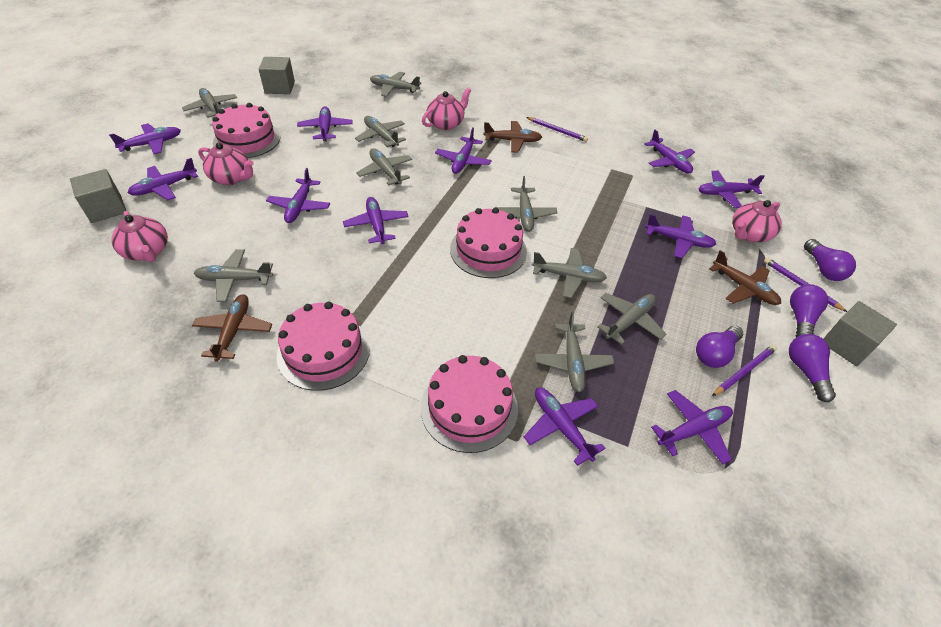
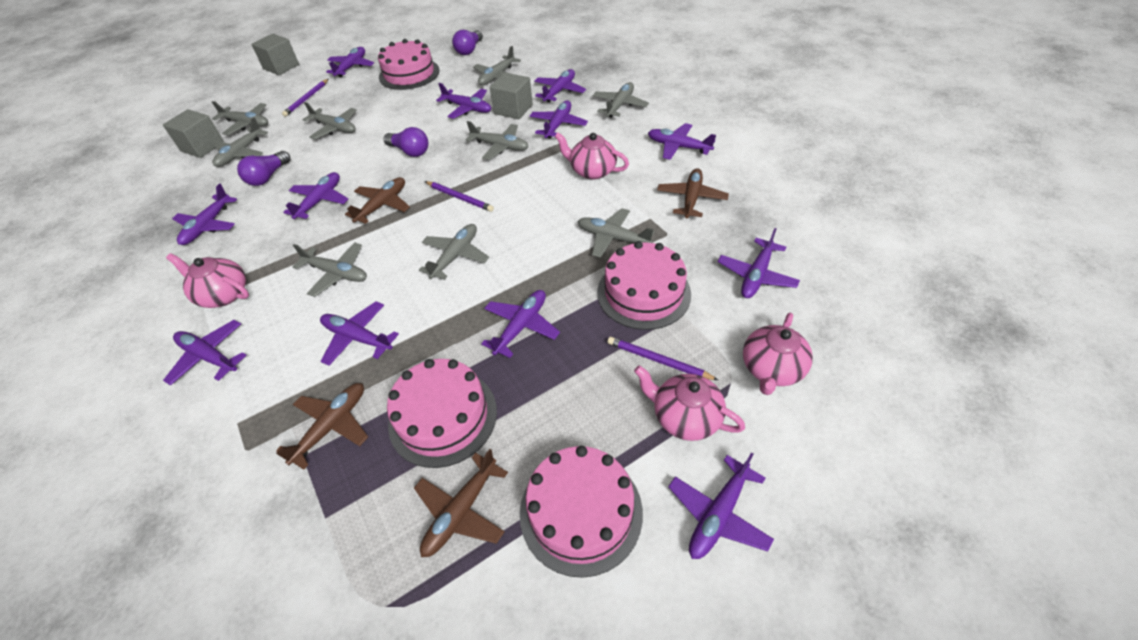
brown plane: [192,294,272,362] [483,121,542,153] [709,250,781,305] = 3 -> [276,383,368,470] [345,177,410,224] [414,449,508,557] [657,168,729,219] = 4
purple light bulb: [696,326,743,368] [789,334,836,402] [790,284,828,337] [804,239,856,281] = 4 -> [237,151,291,186] [383,127,428,157] [452,30,483,55] = 3
purple plane: [109,123,181,154] [128,158,198,200] [266,168,330,223] [297,106,353,141] [343,197,409,244] [435,127,492,174] [524,387,605,466] [645,130,695,174] [645,214,716,258] [651,390,733,464] [699,171,765,208] = 11 -> [163,320,246,386] [172,183,237,245] [283,172,348,219] [320,301,399,366] [326,47,374,77] [436,83,491,119] [481,290,560,358] [530,100,588,139] [534,69,586,102] [648,123,716,160] [668,453,774,559] [718,228,800,298] = 12

